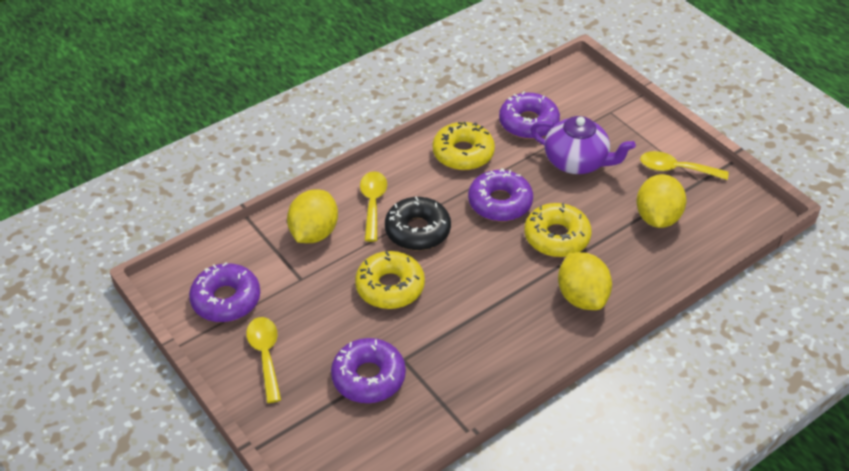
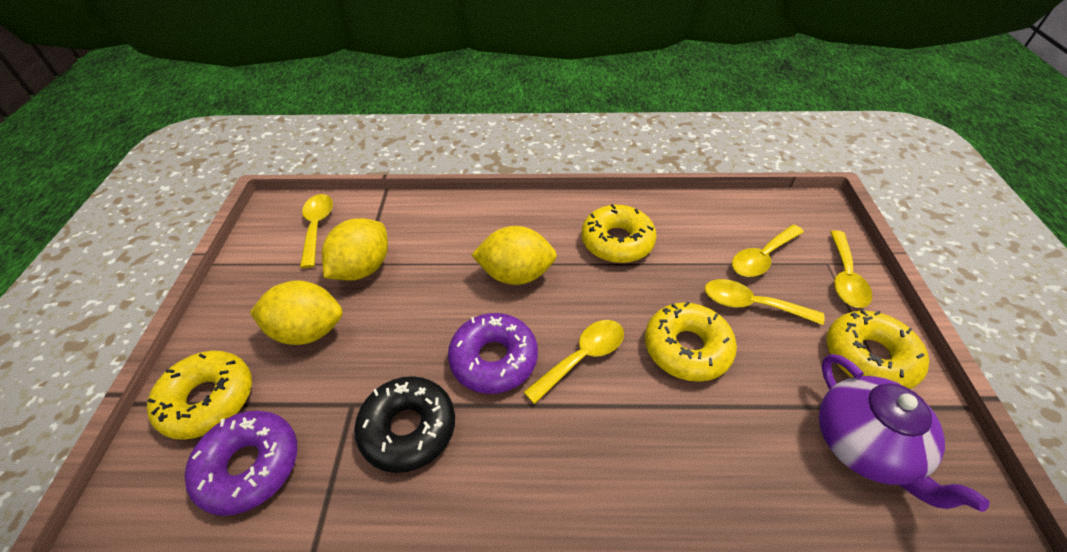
purple donut: [189,262,260,322] [331,338,406,403] [468,168,533,221] [499,92,560,139] = 4 -> [185,411,297,516] [448,313,538,394] = 2
yellow donut: [355,251,425,309] [433,122,495,170] [524,203,592,257] = 3 -> [147,351,252,440] [581,204,656,263] [645,301,737,382] [827,310,929,389] = 4
yellow spoon: [246,317,281,403] [360,171,387,242] [640,151,729,180] = 3 -> [300,194,333,268] [524,320,624,404] [705,279,824,325] [732,224,804,277] [830,230,872,308] = 5

